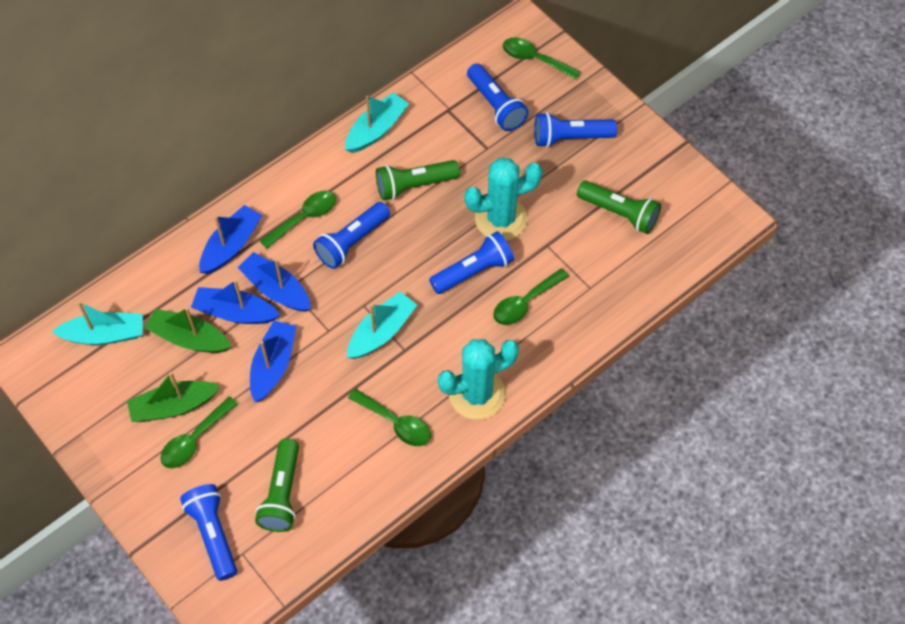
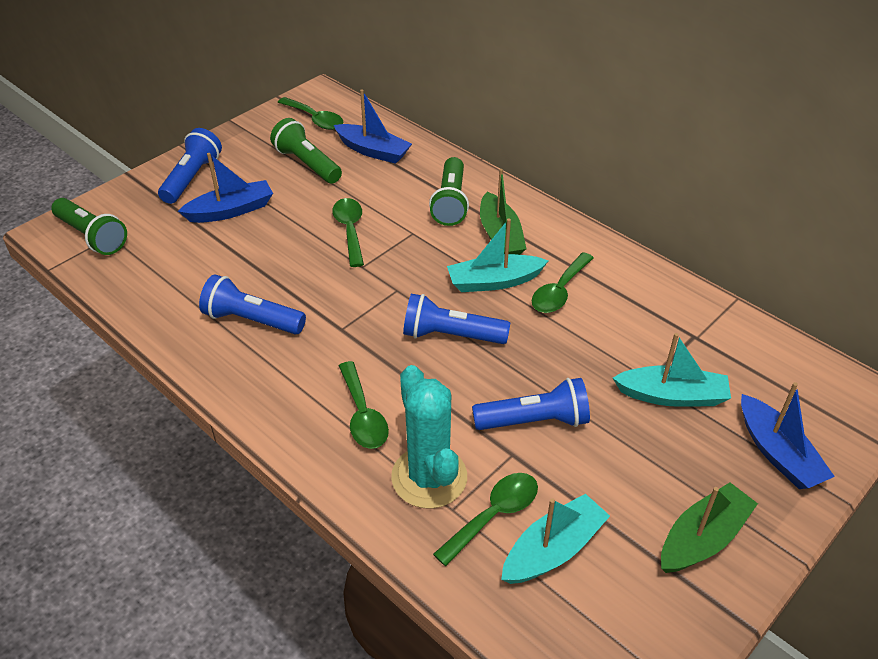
blue boat: [191,280,280,324] [199,205,262,274] [237,252,311,312] [250,321,296,402] = 4 -> [178,153,273,223] [334,89,412,164] [741,382,835,489] = 3
blue flashlight: [180,484,237,581] [313,202,390,269] [429,231,514,294] [467,63,528,131] [534,112,617,148] = 5 -> [158,128,222,204] [199,274,306,334] [403,294,510,344] [472,378,590,430] = 4
turquoise cactus: [438,339,519,420] [464,158,543,241] = 2 -> [391,365,467,509] = 1

